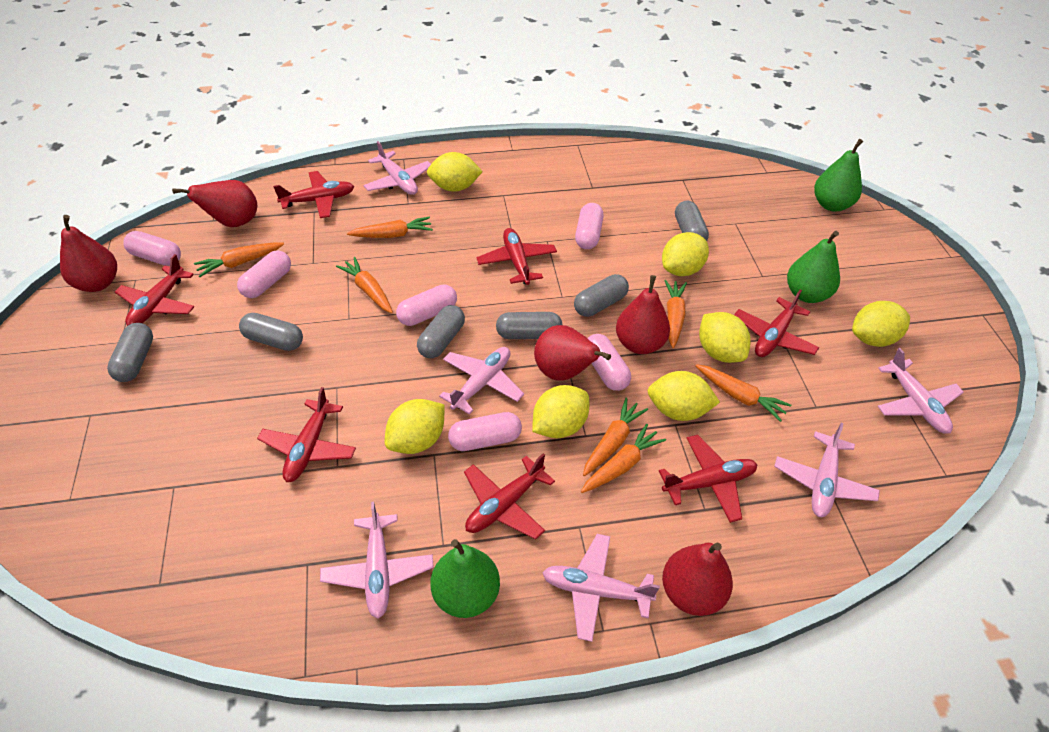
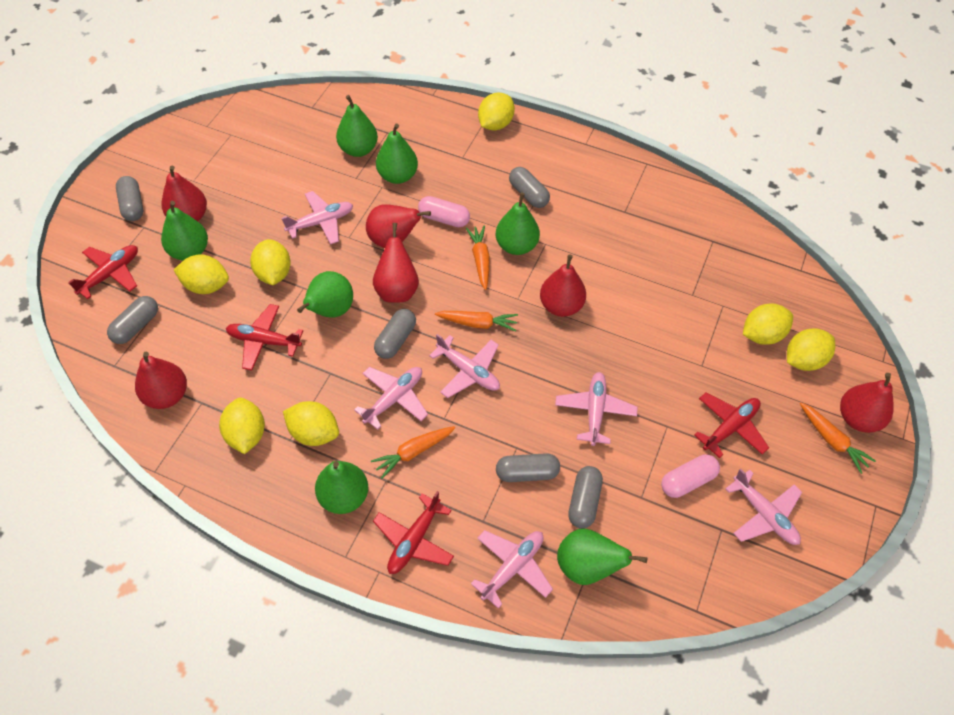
green pear: [430,539,500,618] [787,231,840,303] [814,139,863,212] = 3 -> [161,201,208,260] [297,271,353,318] [315,461,368,514] [336,95,378,157] [376,124,418,184] [496,192,540,255] [557,529,648,585] = 7
orange carrot: [194,243,284,277] [336,257,393,313] [347,217,433,238] [581,424,666,493] [583,398,648,476] [664,280,687,348] [695,364,791,422] = 7 -> [371,426,455,479] [435,311,518,332] [466,226,490,290] [800,402,876,474] = 4
pink capsule: [123,231,181,266] [237,250,291,298] [396,284,457,326] [448,412,522,451] [575,203,603,249] [588,334,631,391] = 6 -> [418,196,470,227] [661,455,720,498] = 2
red pear: [60,215,117,292] [172,180,257,227] [534,325,611,380] [616,275,670,354] [662,543,733,616] = 5 -> [135,352,187,409] [161,166,207,221] [366,204,431,248] [373,223,419,303] [540,254,586,317] [840,373,894,433] = 6
red plane: [115,254,194,326] [257,387,356,482] [273,171,354,218] [464,453,555,540] [476,228,557,285] [659,435,757,523] [734,290,819,357] = 7 -> [68,245,138,299] [226,304,303,371] [373,491,454,574] [694,393,769,458] = 4

